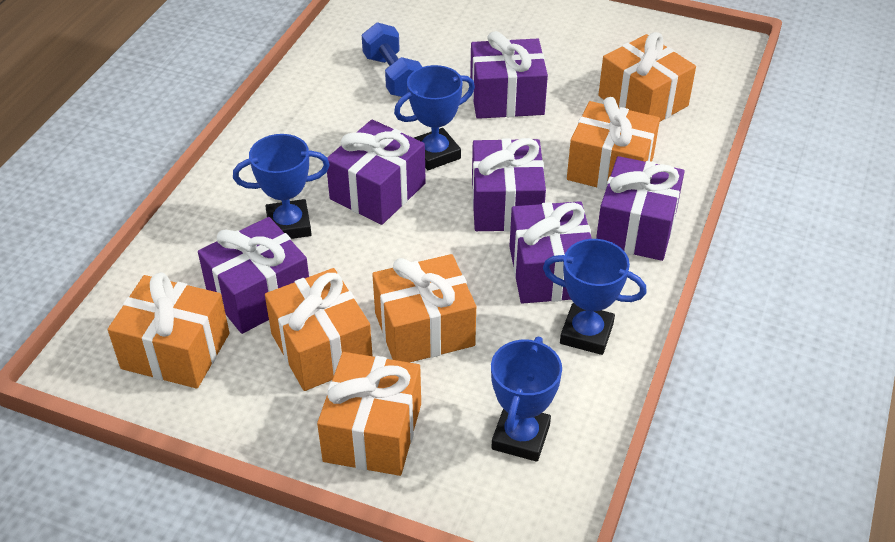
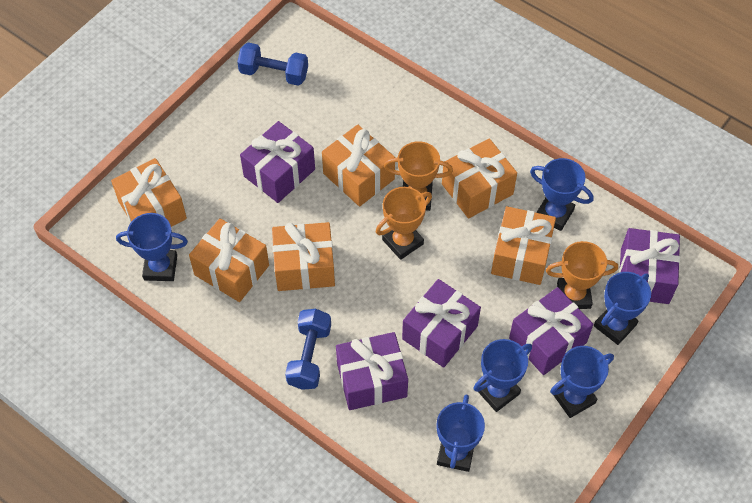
blue dumbbell: [362,22,422,97] = 1 -> [237,42,308,86] [285,309,331,390] = 2
blue trophy: [233,134,330,239] [394,65,475,170] [491,337,562,462] [543,239,647,355] = 4 -> [116,213,188,281] [436,395,485,472] [474,339,532,412] [530,158,593,231] [550,346,614,418] [594,272,651,345] = 6
orange trophy: none = 0 -> [376,187,432,260] [384,141,453,211] [546,241,618,309] = 3
purple gift: [198,217,309,334] [327,119,426,225] [470,31,548,119] [472,138,546,232] [509,201,592,304] [596,156,685,261] = 6 -> [240,121,315,203] [336,332,408,410] [402,279,481,368] [509,287,593,375] [619,228,680,304] = 5

